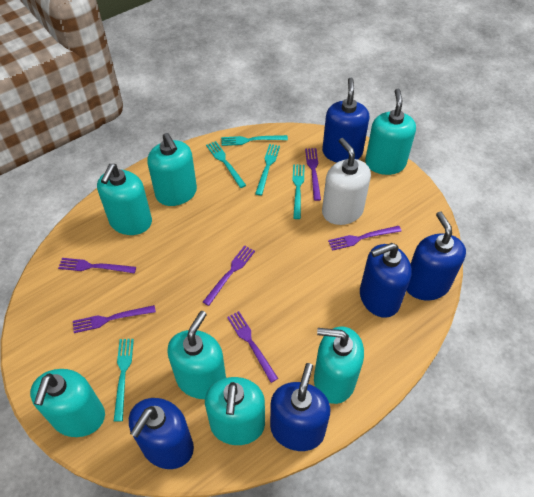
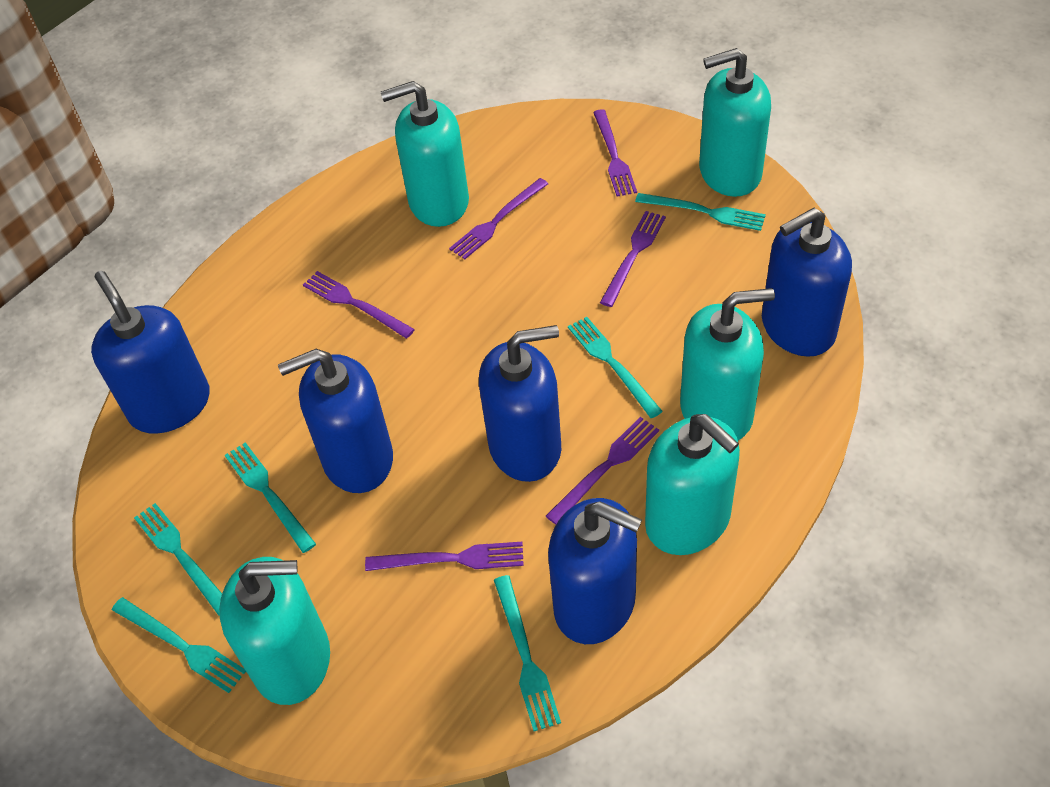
turquoise fork: [114,339,134,422] [206,141,246,188] [221,135,288,146] [255,144,280,196] [293,164,305,219] = 5 -> [112,597,246,693] [134,503,222,616] [225,442,316,553] [494,575,561,731] [568,317,663,418] [635,193,766,231] = 6
turquoise soap dispenser: [30,369,105,437] [97,164,152,235] [147,133,197,206] [167,311,226,399] [205,377,265,445] [314,326,364,404] [365,89,416,175] = 7 -> [219,557,330,705] [381,81,469,227] [645,414,740,555] [680,288,775,440] [699,48,771,197] = 5
white soap dispenser: [322,138,371,225] = 1 -> none = 0

